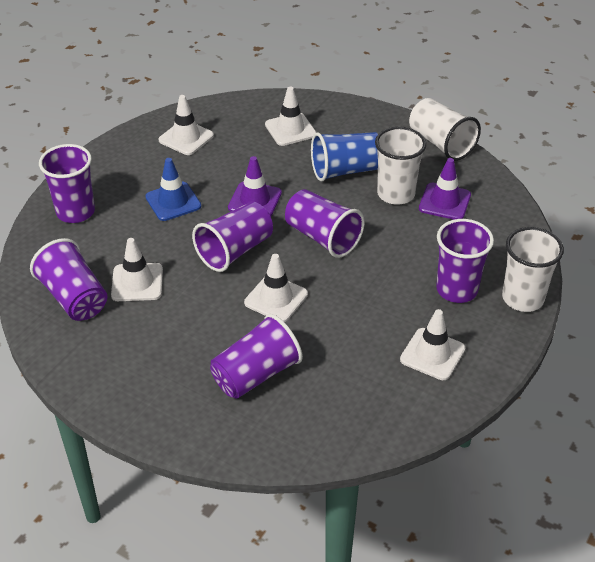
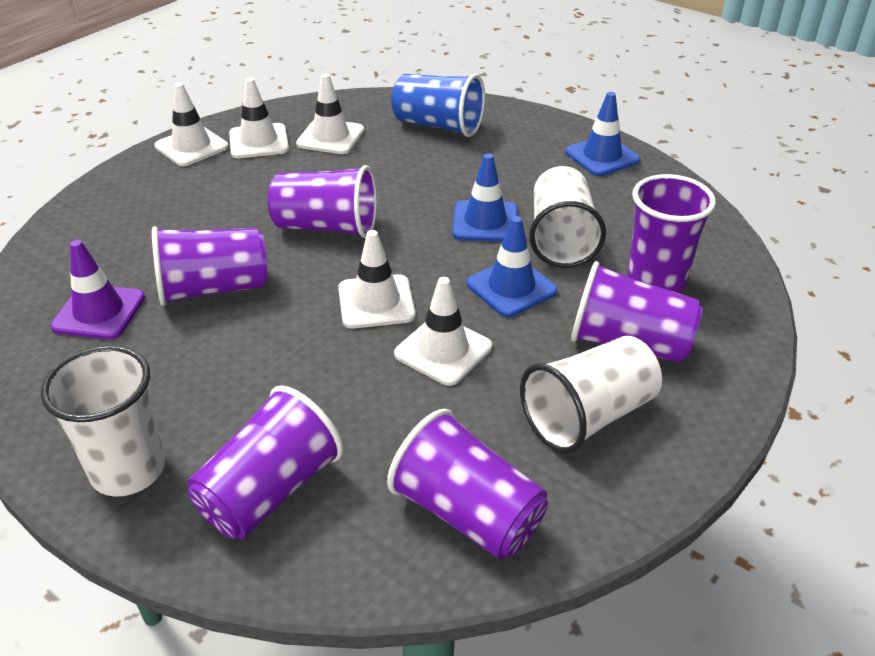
blue traffic cone: [145,158,201,221] = 1 -> [452,153,518,242] [466,216,558,317] [565,92,640,176] = 3
purple traffic cone: [228,156,282,216] [419,158,471,220] = 2 -> [50,240,145,339] = 1

